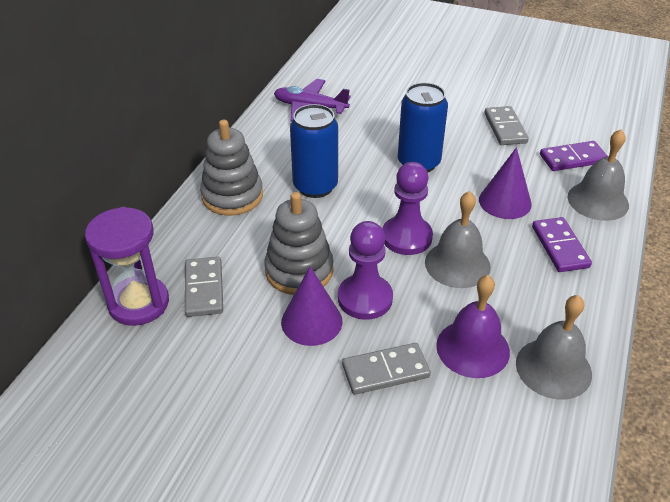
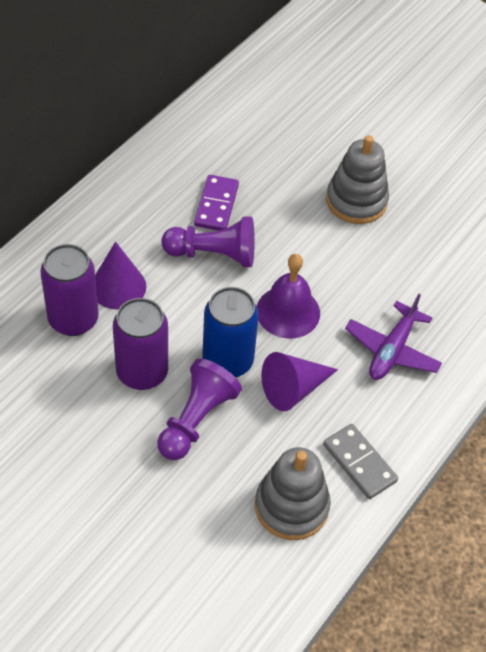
blue can: [290,104,338,198] [398,83,448,172] = 2 -> [202,287,259,377] = 1
grey bell: [425,191,491,288] [516,295,592,400] [568,129,629,221] = 3 -> none = 0
grey domino: [185,257,223,317] [342,343,431,395] [484,106,529,145] = 3 -> [323,424,398,499] = 1
purple can: none = 0 -> [40,244,99,336] [113,298,168,390] = 2
purple domino: [532,217,592,272] [540,141,608,171] = 2 -> [194,175,239,231] = 1
purple hourglass: [85,207,169,326] = 1 -> none = 0

